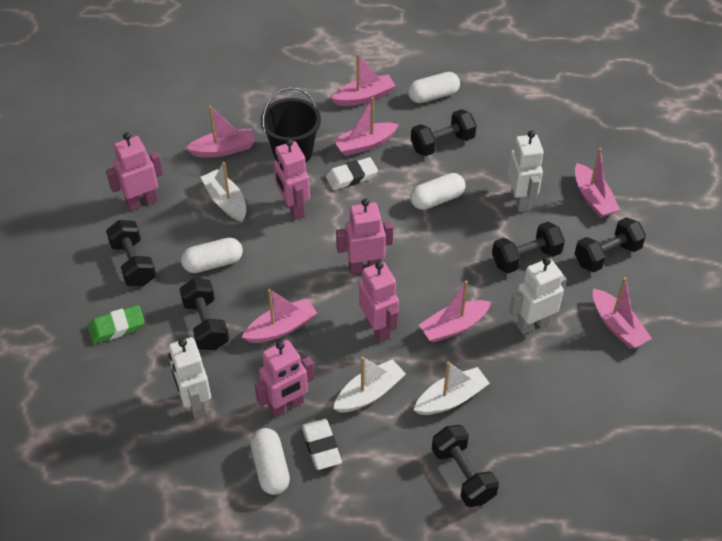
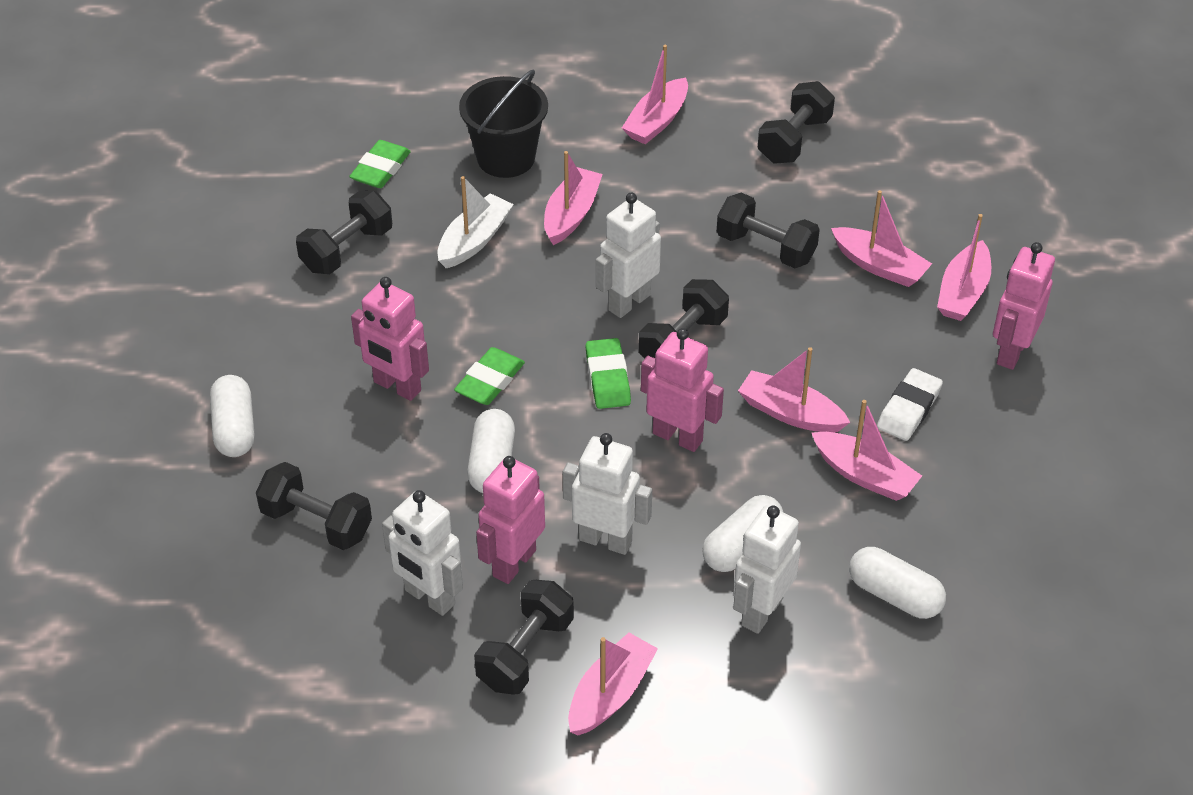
green eraser: [88,305,145,344] = 1 -> [349,140,411,188] [454,347,525,405] [585,338,631,409] = 3
pink robot: [106,133,163,211] [255,340,315,418] [274,139,310,220] [336,199,393,274] [359,261,399,342] = 5 -> [351,277,429,401] [476,456,545,584] [641,328,724,452] [993,242,1055,370] = 4
white boat: [201,162,246,222] [333,357,406,413] [414,361,490,415] = 3 -> [437,176,514,268] = 1
white eraser: [302,419,342,470] [326,157,378,190] = 2 -> [877,368,943,441] = 1
white robot: [168,337,211,418] [508,130,544,212] [509,257,567,334] = 3 -> [382,490,463,616] [563,433,652,555] [596,193,661,318] [733,505,801,634] = 4

